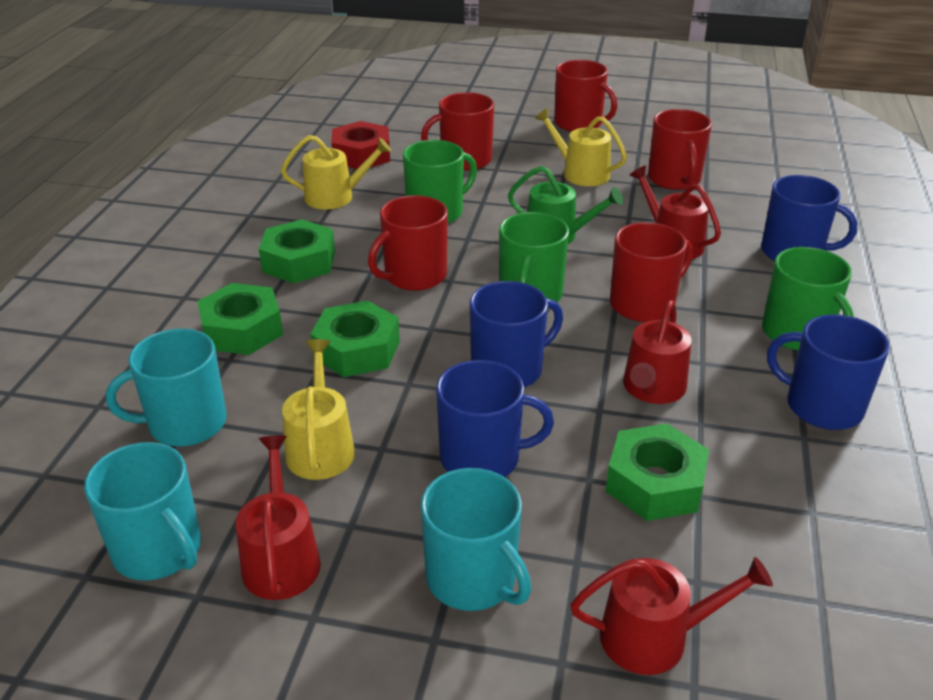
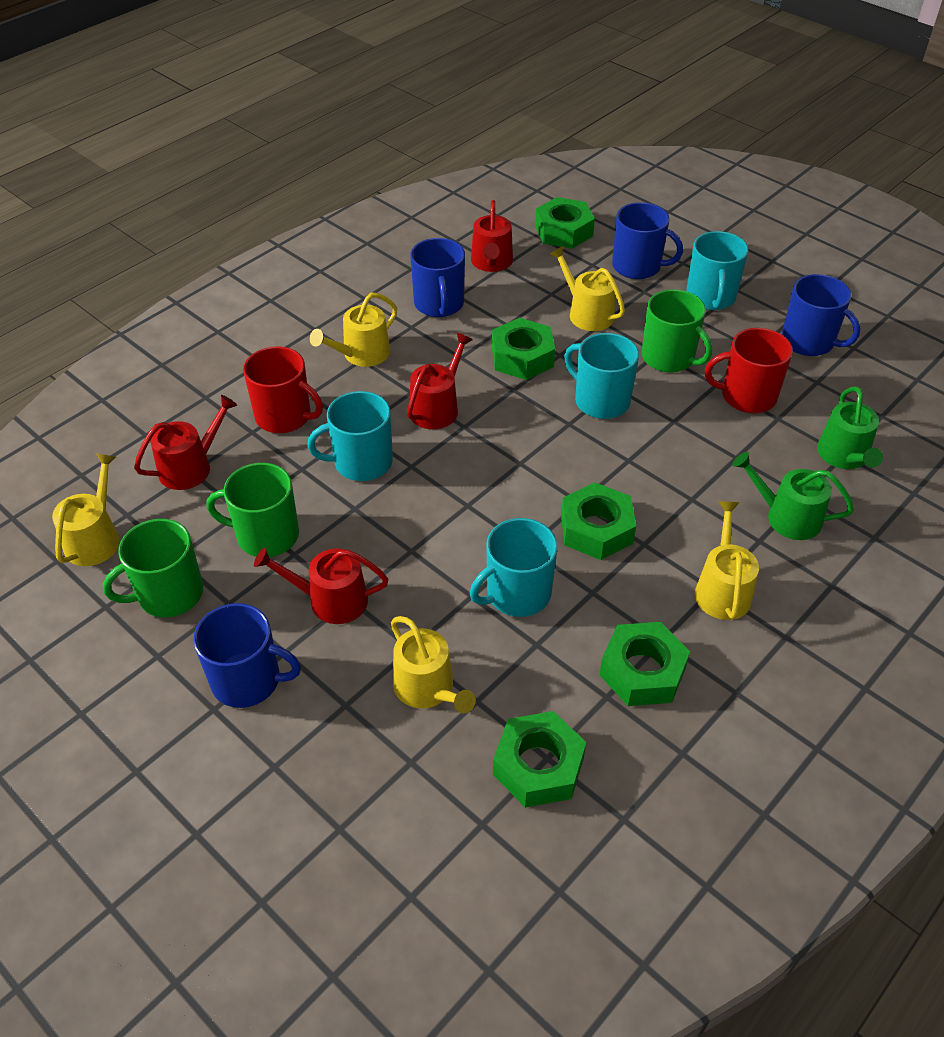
green nut: [197,283,283,355] [259,219,335,283] [311,300,400,377] [606,424,709,521] = 4 -> [492,318,555,380] [493,711,586,808] [535,197,595,249] [561,482,636,560] [599,622,690,706] = 5
green watering can: [508,166,623,244] = 1 -> [733,452,854,540] [817,386,883,469] = 2
red mug: [368,195,448,291] [421,92,494,170] [554,60,617,132] [610,222,692,322] [648,109,712,190] = 5 -> [243,346,323,433] [705,328,793,413] = 2
red nut: [331,121,390,169] = 1 -> none = 0
turquoise mug: [84,442,201,581] [106,329,226,446] [420,468,531,611] = 3 -> [307,391,393,481] [470,518,558,617] [564,333,639,419] [686,231,748,310] = 4
yellow watering can: [281,135,391,209] [282,339,355,480] [535,108,627,186] = 3 -> [52,453,120,566] [310,293,397,367] [391,616,476,713] [550,246,625,331] [695,501,759,620] = 5

